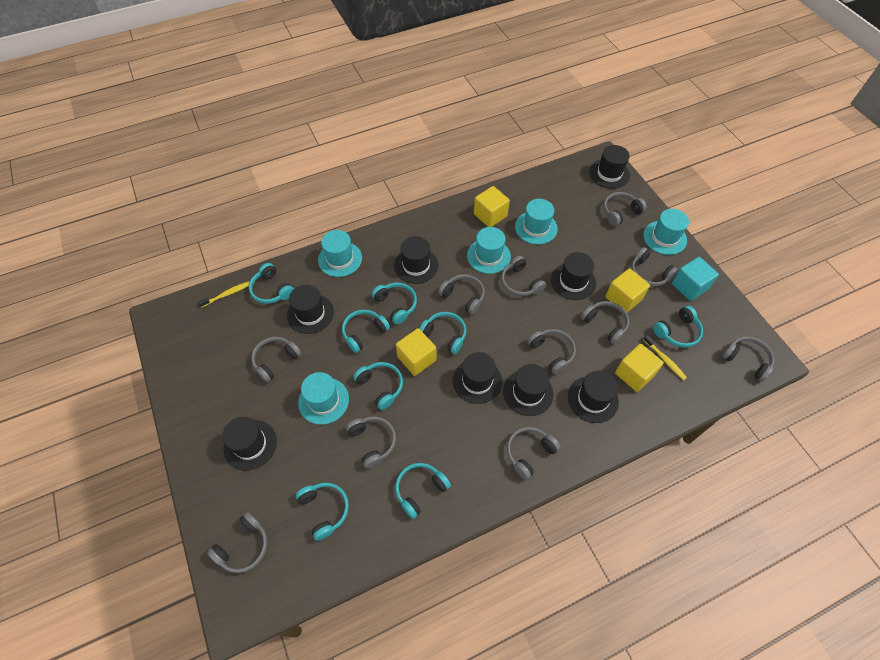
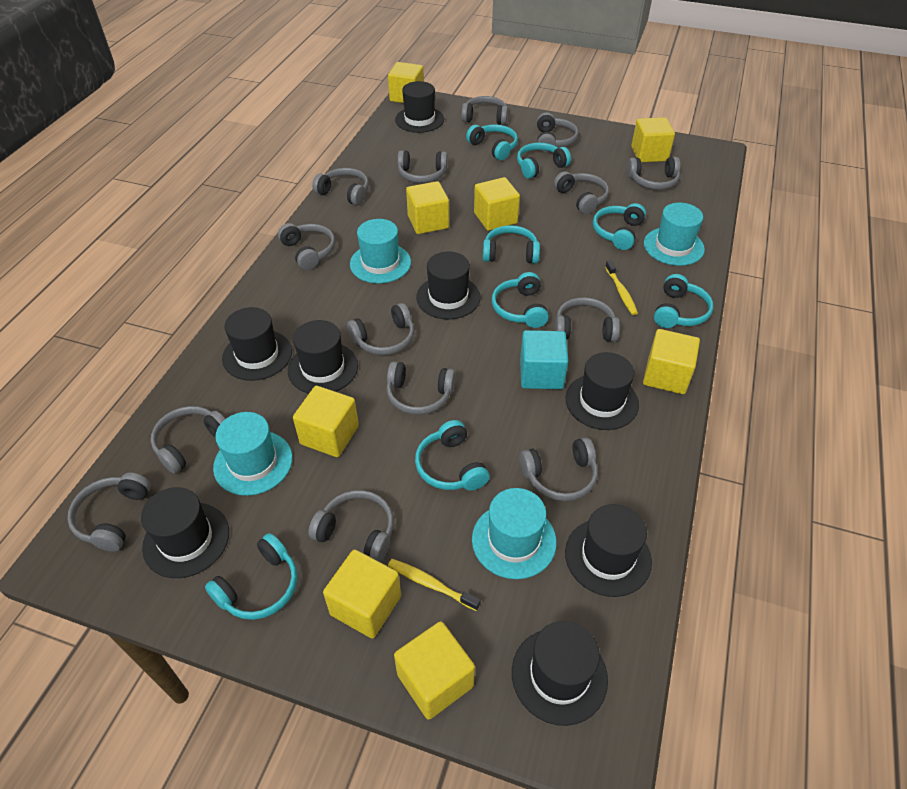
grey headphones: [207,512,268,573] [251,337,302,383] [346,416,396,469] [438,274,485,315] [501,256,546,296] [507,427,560,480] [527,329,576,375] [581,301,629,344] [603,192,647,226] [631,247,678,287] [722,337,774,382] = 11 -> [67,473,151,552] [151,406,225,474] [278,223,335,270] [308,490,394,562] [312,168,369,206] [347,303,414,355] [387,361,456,415] [397,150,448,183] [461,96,508,125] [520,437,598,501] [537,112,578,152] [554,171,609,214] [555,297,620,342] [627,157,680,190] = 14
turquoise hat: [298,372,349,425] [318,230,362,277] [467,227,511,274] [515,199,558,245] [643,209,689,255] = 5 -> [213,412,292,496] [350,219,411,283] [472,488,556,579] [644,202,705,266] = 4
yellow cube: [396,328,436,376] [474,186,510,227] [605,268,650,312] [615,344,664,392] = 4 -> [293,386,359,457] [323,549,401,639] [388,62,424,103] [394,621,475,720] [406,181,449,234] [474,177,520,231] [631,117,675,162] [643,329,700,394] = 8

